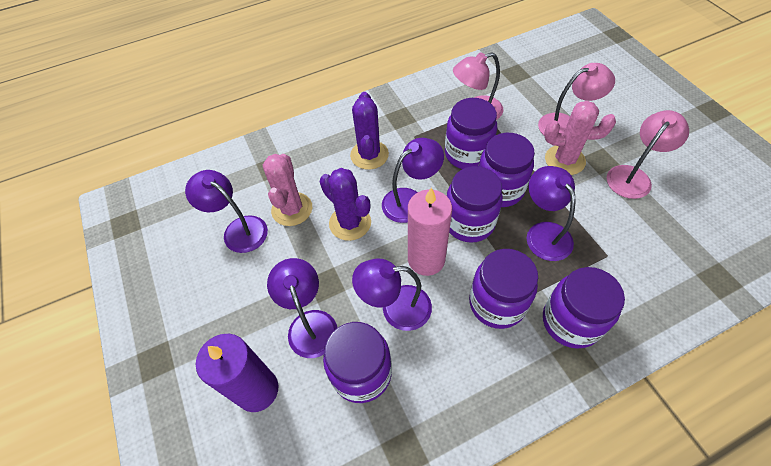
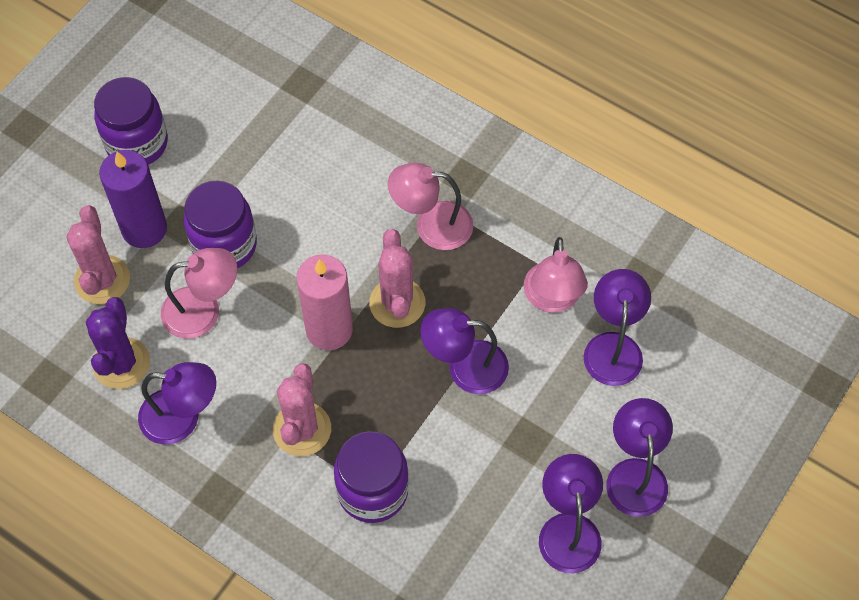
pink cactus: [263,154,312,226] [544,101,616,175] = 2 -> [66,206,130,304] [273,363,331,456] [369,229,425,328] = 3
purple cactus: [320,168,371,241] [350,92,389,170] = 2 -> [86,297,150,389] = 1
purple jar: [323,322,392,403] [445,98,497,169] [447,166,503,243] [469,249,538,329] [479,133,535,207] [543,267,625,349] = 6 -> [94,77,168,165] [184,180,257,268] [334,431,409,523] = 3

